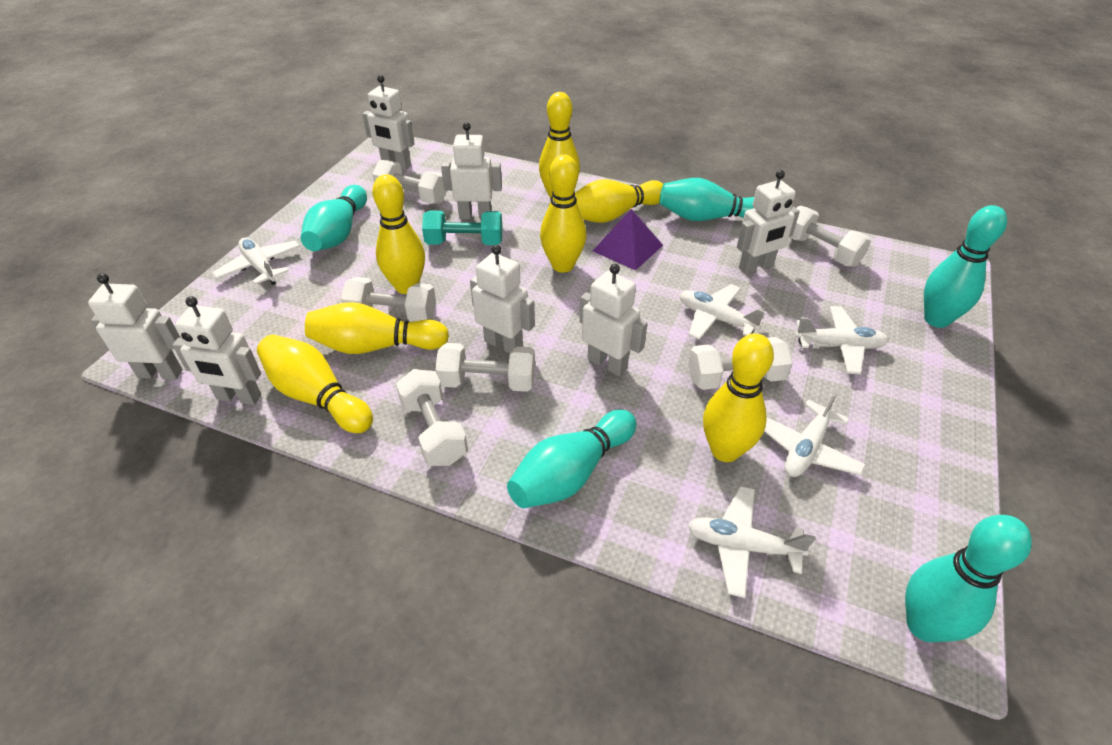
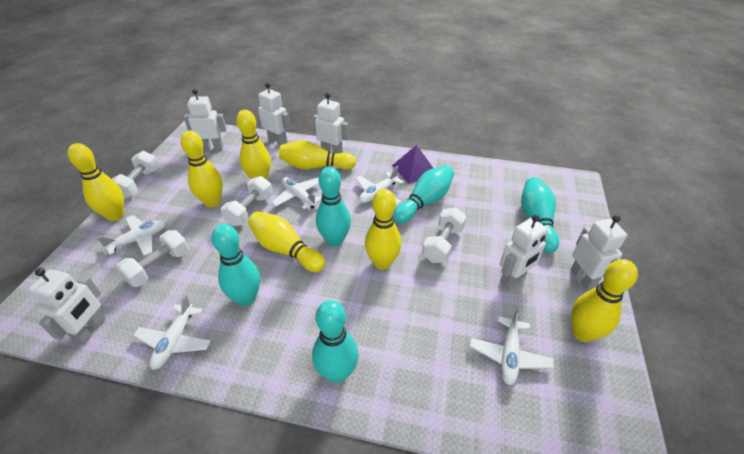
turquoise dumbbell: [422,211,502,245] = 1 -> none = 0
white dumbbell: [341,277,436,322] [372,160,447,204] [396,369,468,466] [435,343,535,392] [688,337,793,390] [790,206,871,267] = 6 -> [112,151,159,199] [116,230,189,287] [221,176,273,226] [422,208,466,263] = 4
white robot: [88,273,182,380] [172,296,261,405] [362,75,415,170] [441,122,502,219] [470,245,535,353] [580,264,648,377] [737,170,800,275] = 7 -> [29,268,105,345] [184,89,227,150] [258,82,291,145] [313,93,349,154] [500,215,548,288] [570,215,627,291] = 6

